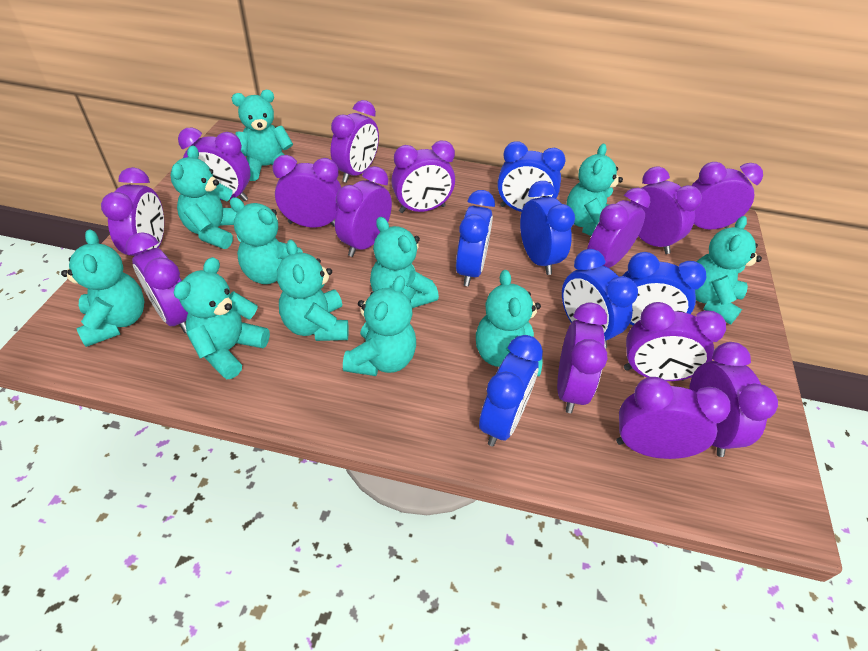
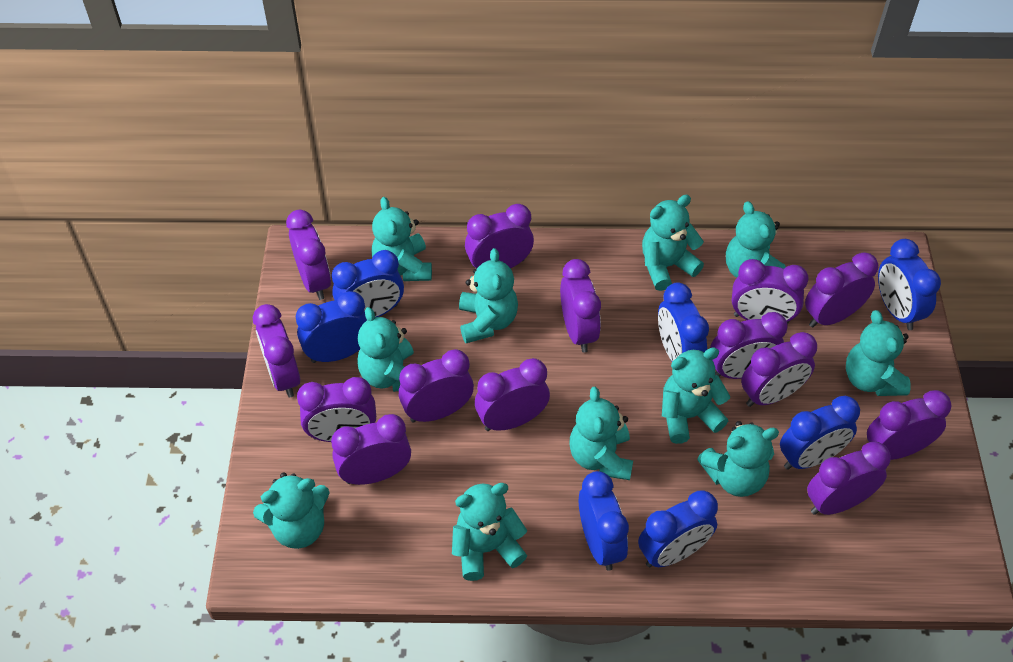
blue clock: [456,190,495,286] [479,335,543,446] [497,141,566,212] [520,181,575,275] [562,249,638,349] [622,252,706,325] = 6 -> [296,291,367,363] [332,250,404,317] [579,471,629,571] [638,490,718,567] [658,283,709,362] [780,396,860,470] [878,239,941,330] = 7

